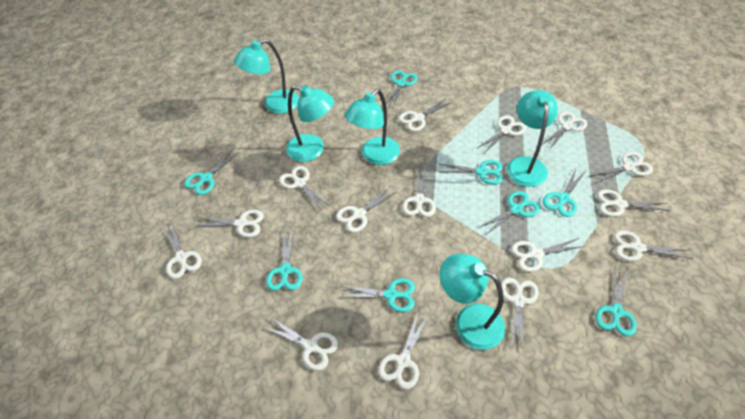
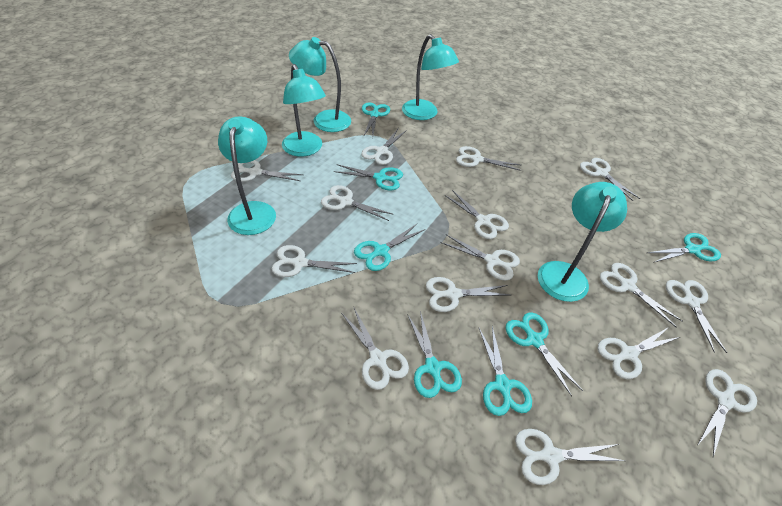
turquoise scissors: [184,149,238,195] [266,228,303,291] [340,278,415,312] [386,70,417,108] [438,160,503,185] [478,191,540,235] [543,169,586,217] [596,266,637,337] = 8 -> [334,164,403,190] [354,224,425,271] [362,102,390,137] [407,311,462,398] [478,326,532,416] [506,313,583,396] [647,233,721,263] = 7

